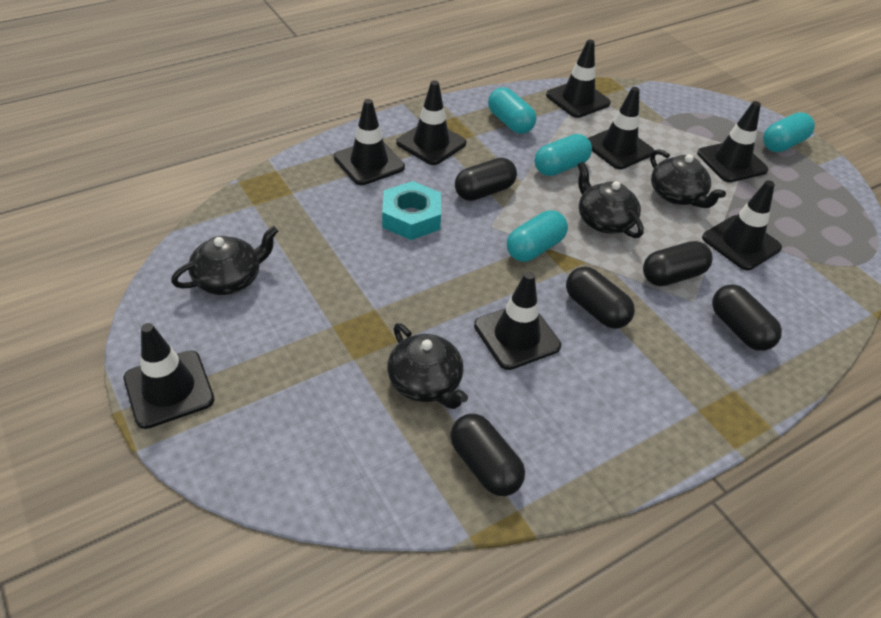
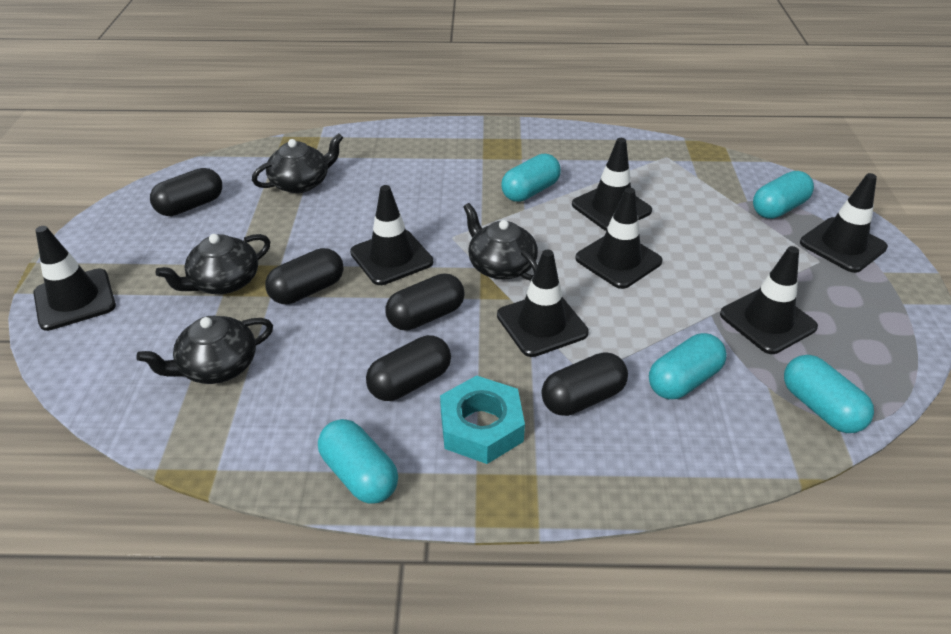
black traffic cone: [124,323,214,429] [334,99,405,185] [396,80,467,165] [474,272,561,370] [546,40,611,118] [588,87,654,169] [697,101,768,182] [702,180,782,270] = 8 -> [33,226,116,331] [350,185,433,285] [497,250,589,357] [572,138,652,231] [575,188,663,289] [720,246,818,354] [800,173,888,273] = 7
turquoise capsule: [488,87,536,134] [507,210,568,262] [535,134,592,176] [763,112,815,152] = 4 -> [318,419,398,504] [501,154,561,202] [649,333,727,399] [753,171,814,219] [784,355,874,433] = 5

